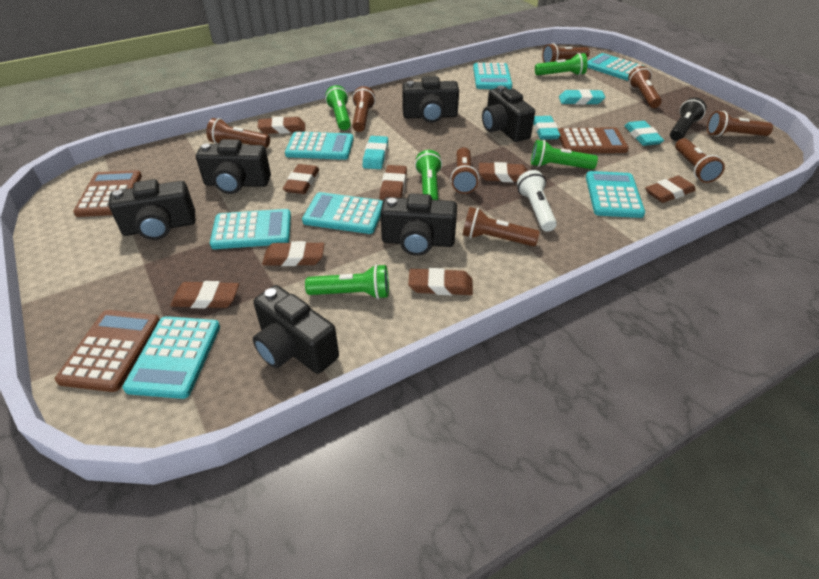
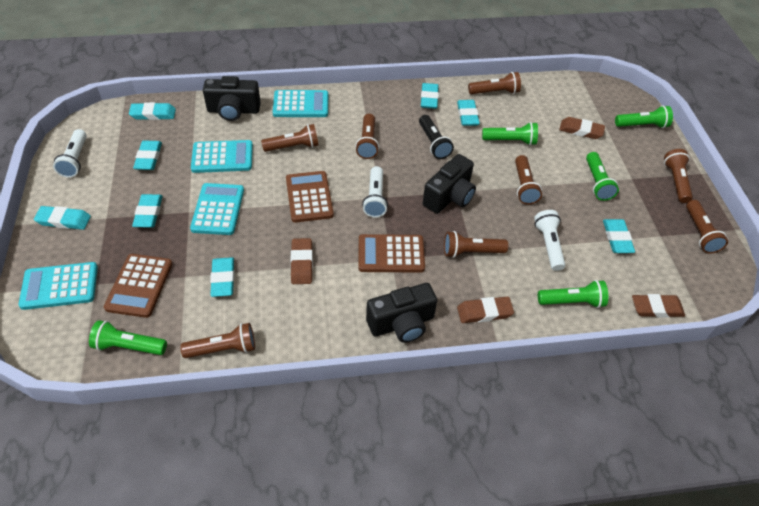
black camera: [109,179,195,240] [196,139,271,194] [253,285,339,374] [381,193,457,256] [402,76,459,123] [482,86,535,142] = 6 -> [203,76,261,121] [366,283,437,343] [423,154,476,214] = 3
brown eraser: [170,281,239,309] [258,117,305,134] [262,241,324,266] [283,164,319,194] [379,165,407,201] [408,268,473,295] [479,162,528,182] [645,176,696,203] = 8 -> [291,238,313,284] [457,297,514,323] [559,117,605,139] [632,294,685,318] = 4
turquoise calculator: [123,316,220,399] [210,209,291,249] [285,132,354,160] [302,192,383,234] [473,63,512,89] [586,171,645,218] [587,53,643,81] = 7 -> [18,262,98,310] [190,183,244,235] [191,140,253,173] [273,90,328,117] = 4
turquoise eraser: [362,136,388,169] [533,116,560,140] [559,89,605,105] [625,121,664,146] = 4 -> [34,206,91,230] [129,102,176,120] [132,194,163,228] [133,141,162,170] [210,257,235,297] [421,83,439,109] [457,100,480,126] [603,219,635,253] = 8
white flashlight: [517,170,557,232] = 1 -> [53,129,87,178] [362,166,388,218] [534,210,565,271] = 3

